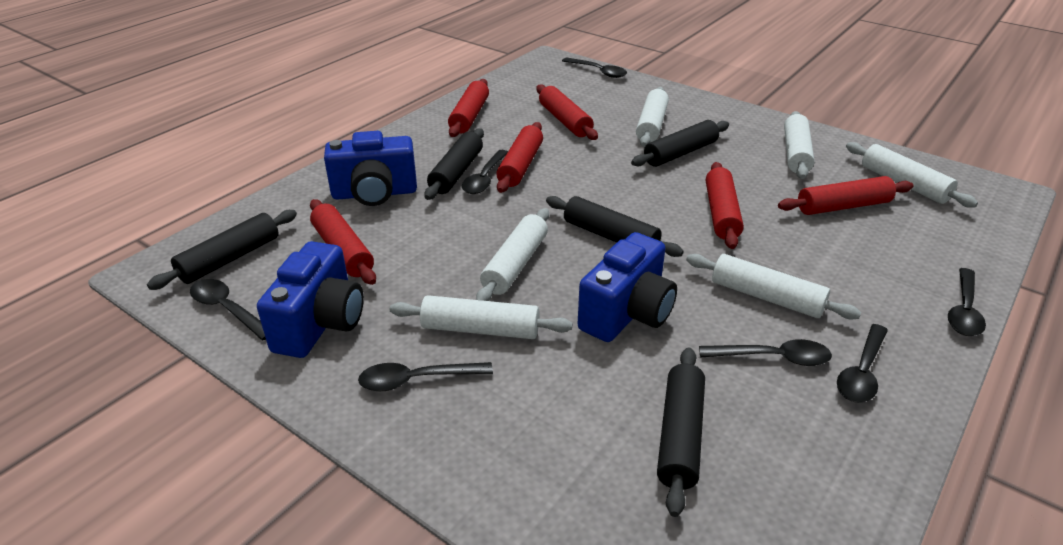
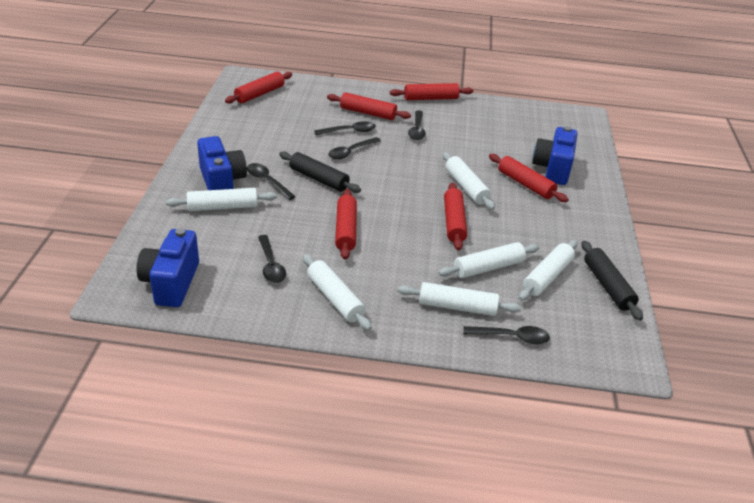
black rolling pin: [147,210,297,290] [424,128,484,200] [546,196,684,257] [631,120,729,167] [657,347,705,517] = 5 -> [279,151,361,193] [581,241,643,321] = 2
black spoon: [190,279,266,340] [358,362,493,391] [462,150,508,194] [562,58,627,78] [699,339,832,366] [837,324,888,403] [948,268,986,336] = 7 -> [247,163,296,200] [258,235,286,283] [314,121,376,135] [328,137,381,159] [408,110,426,140] [463,326,550,344] = 6

